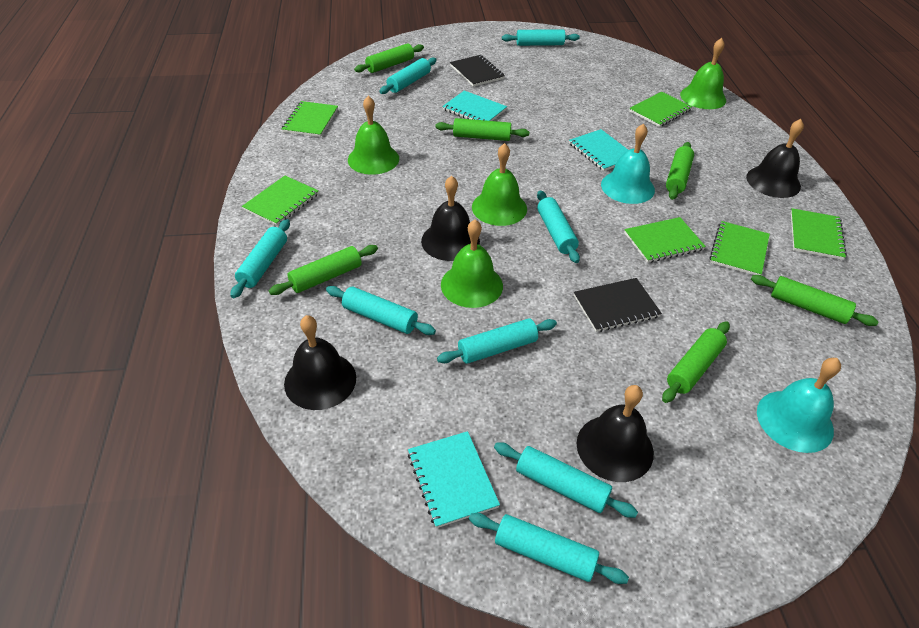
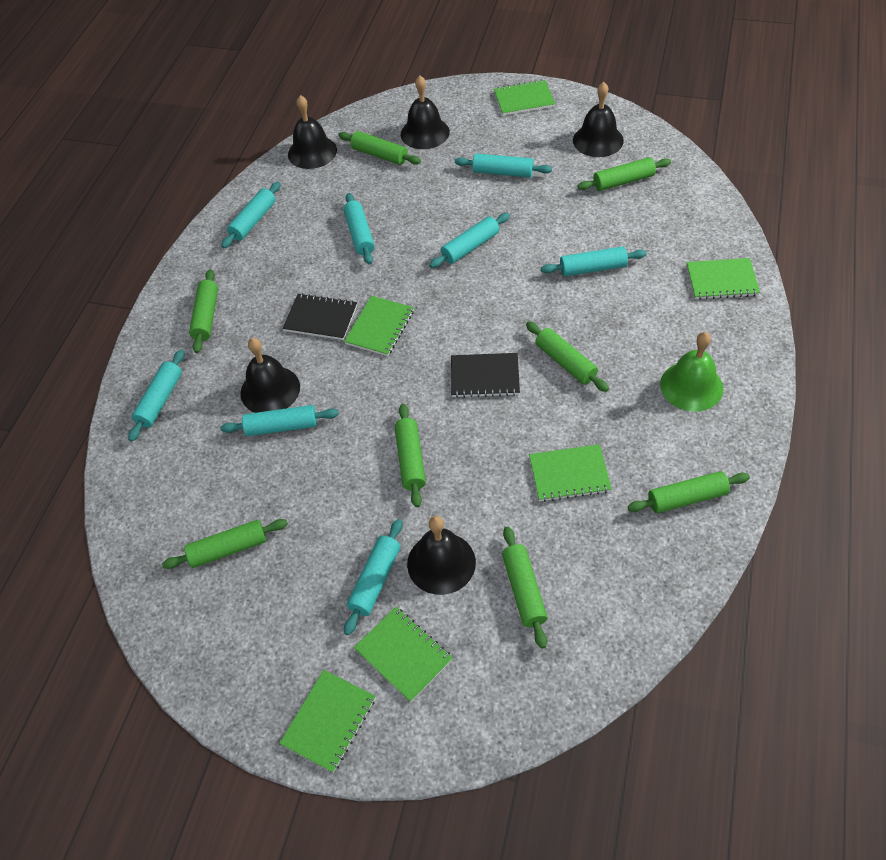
black bell: [284,315,356,410] [421,176,480,261] [577,385,654,482] [746,119,804,198] = 4 -> [240,338,300,413] [288,95,337,169] [401,75,450,149] [407,516,476,595] [573,82,624,157] = 5
green bell: [348,96,399,175] [441,219,503,308] [472,143,527,226] [680,38,726,109] = 4 -> [660,332,723,411] = 1
green rolling pin: [269,245,378,295] [354,44,424,73] [435,118,530,141] [662,321,730,403] [666,142,694,200] [751,275,879,326] = 6 -> [162,519,288,569] [189,269,218,353] [338,131,421,165] [395,404,426,507] [502,526,548,649] [526,321,609,392] [578,157,671,191] [628,471,750,513] = 8
turquoise bell: [601,123,655,204] [757,358,841,453] = 2 -> none = 0
turquoise notebook: [408,431,500,528] [442,91,507,121] [569,129,628,171] = 3 -> none = 0

